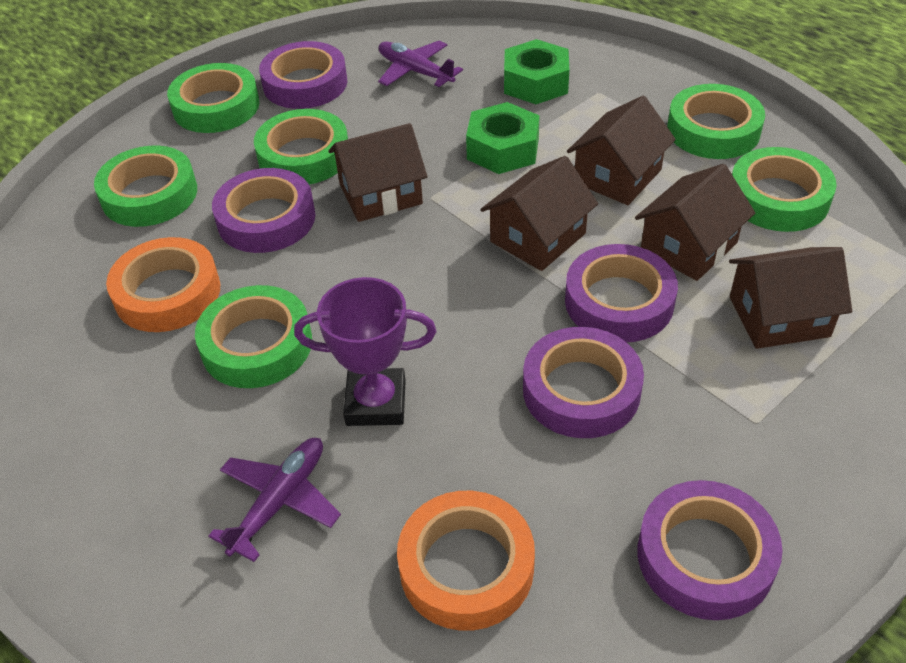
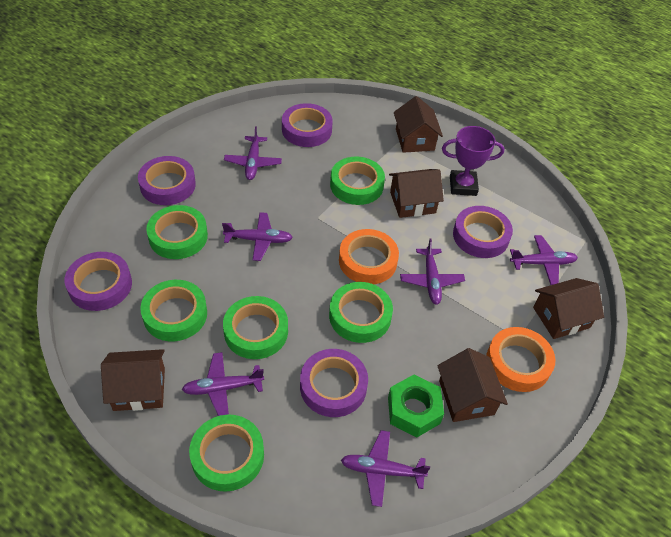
green nut: [466,102,540,174] [504,39,569,104] = 2 -> [388,375,444,438] = 1
purple plane: [208,438,341,562] [378,41,463,87] = 2 -> [182,352,264,416] [222,212,293,261] [224,126,282,180] [341,430,430,507] [400,238,465,305] [510,235,578,285] = 6

